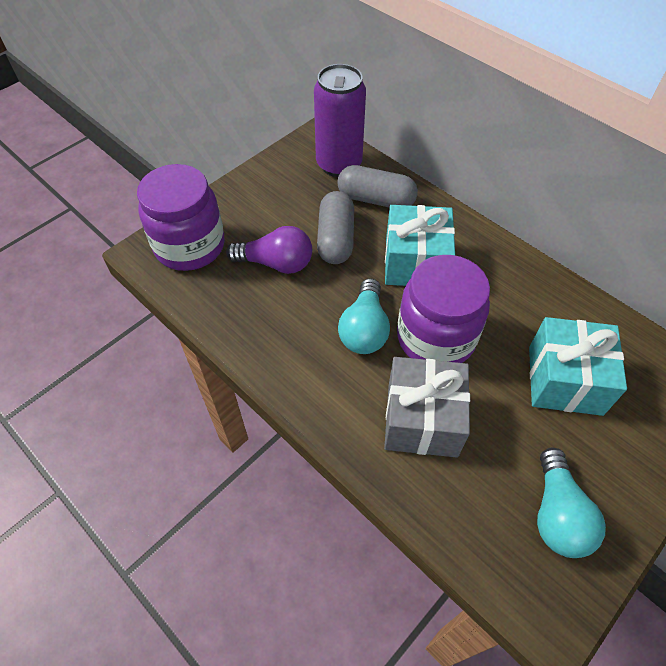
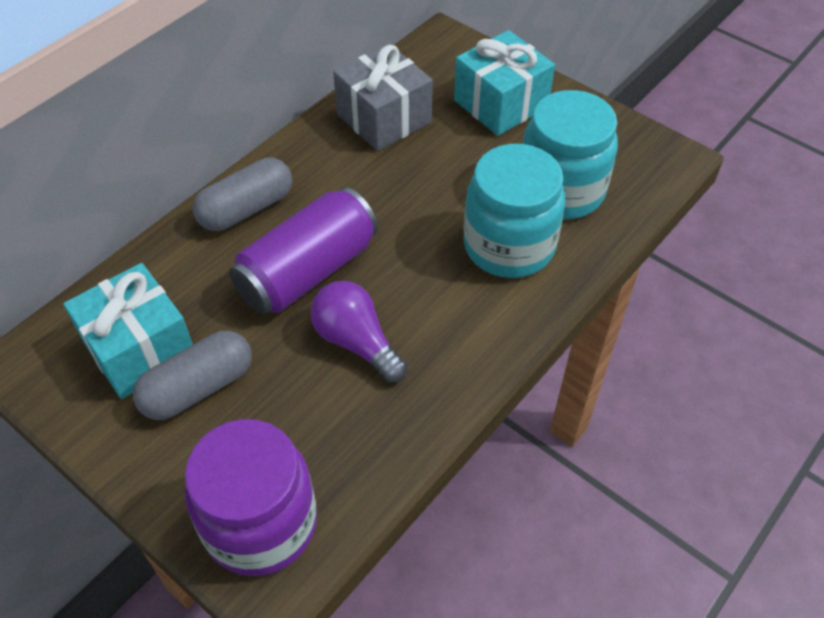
purple jar: [137,164,225,271] [397,255,490,363] = 2 -> [185,419,317,576] = 1
turquoise jar: none = 0 -> [463,144,565,278] [523,90,618,220] = 2
turquoise light bulb: [338,278,390,354] [537,447,606,558] = 2 -> none = 0

